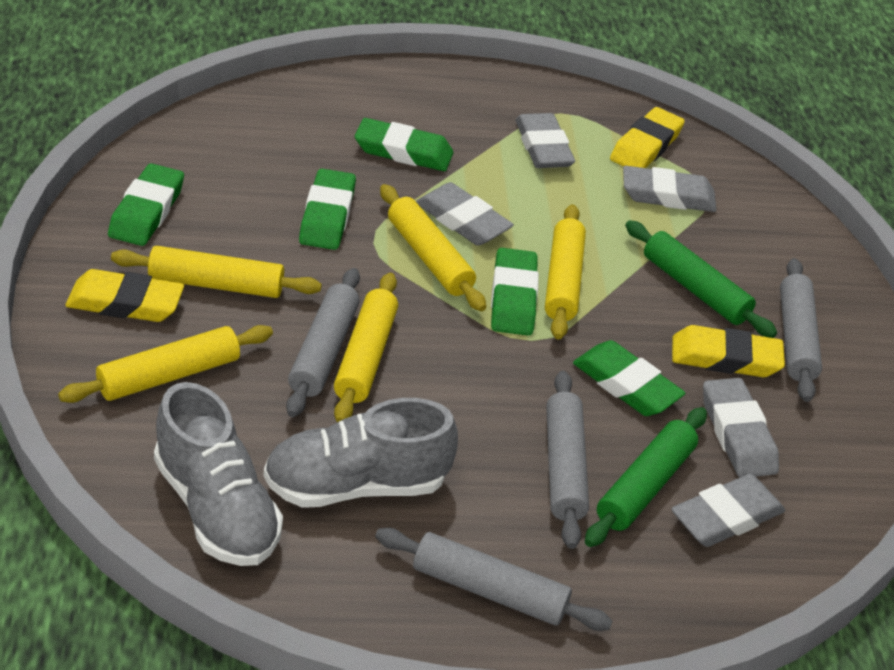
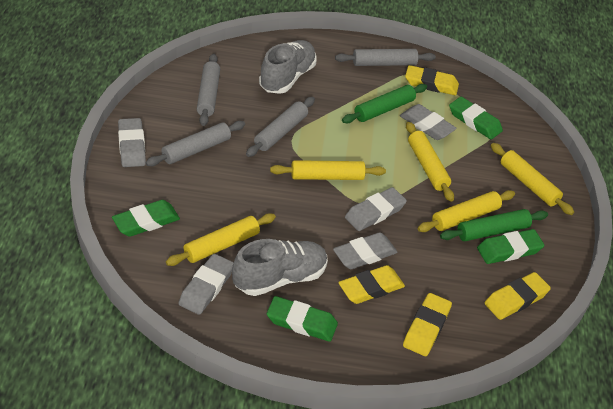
green eraser: [108,163,184,246] [299,169,356,250] [355,118,454,171] [491,248,539,336] [573,340,686,416] = 5 -> [112,200,180,237] [267,296,338,342] [449,97,503,139] [477,229,545,264] = 4
yellow eraser: [65,269,184,322] [610,107,685,168] [672,325,785,377] = 3 -> [338,265,405,304] [403,293,452,356] [405,65,459,95] [485,272,551,320] = 4

